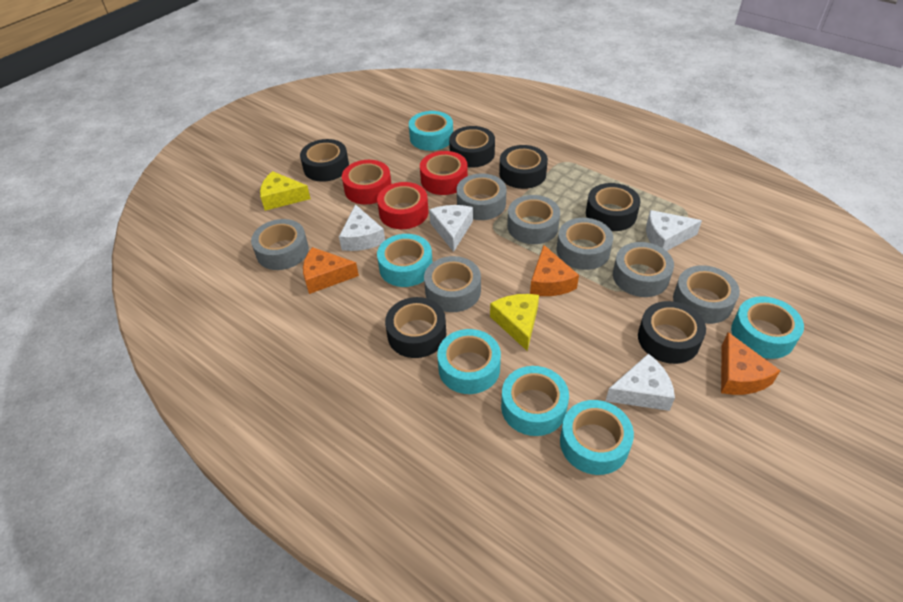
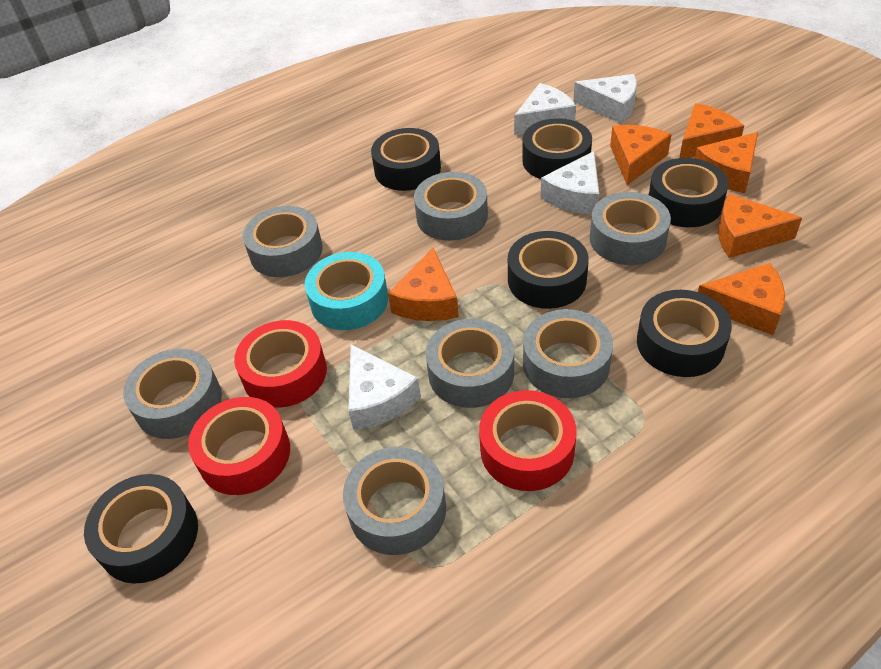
orange cheese: [303,247,359,294] [530,245,579,296] [721,332,781,395] = 3 -> [388,248,459,321] [610,125,672,185] [679,103,744,158] [695,132,758,193] [698,263,785,335] [718,194,802,258] = 6
turquoise tape: [377,234,433,287] [409,111,453,151] [437,329,501,394] [501,366,569,436] [560,400,634,475] [731,296,804,359] = 6 -> [305,252,388,330] = 1
yellow cheese: [260,171,311,211] [490,294,539,351] = 2 -> none = 0

